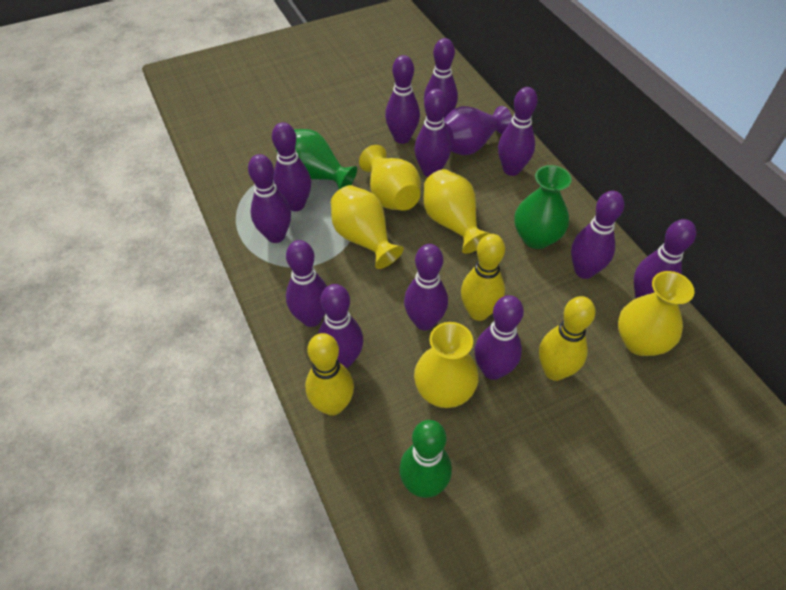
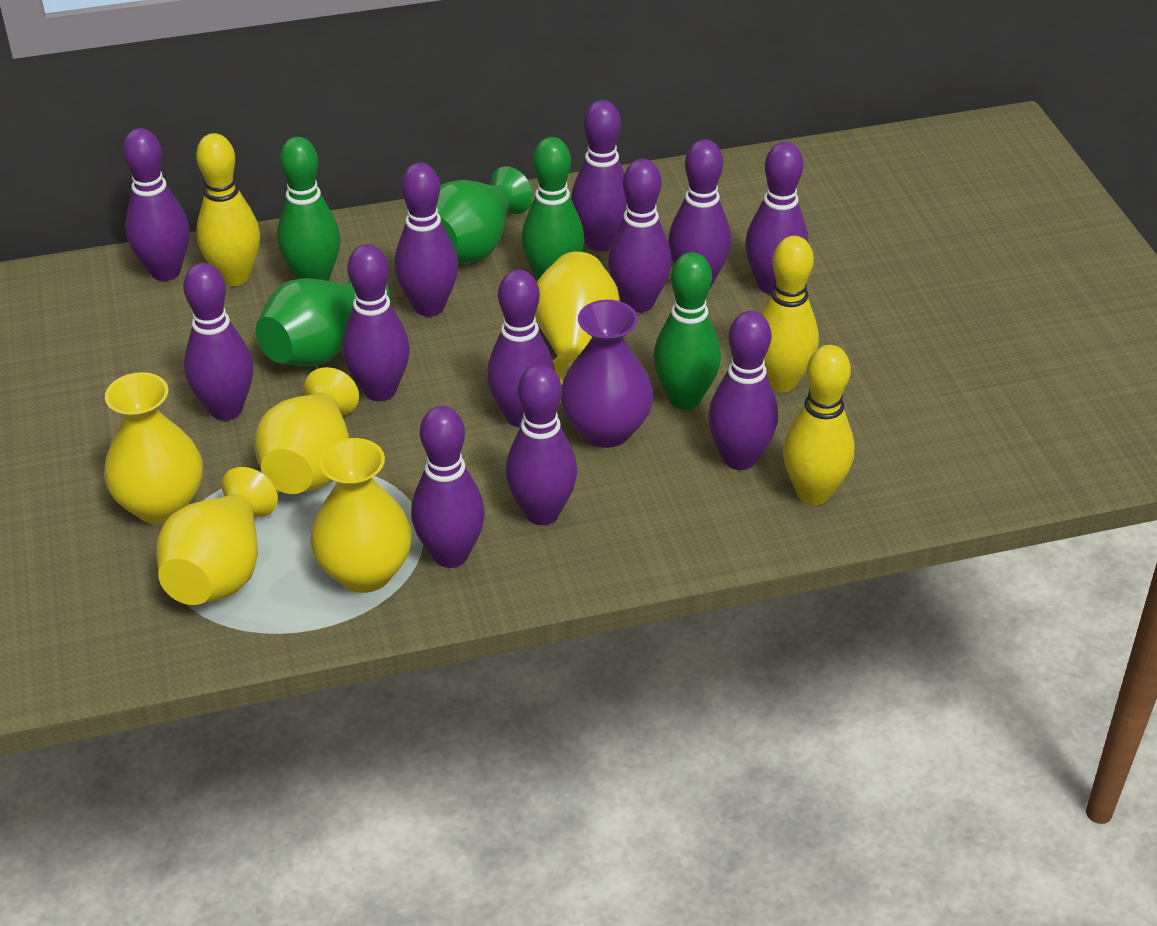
green bowling pin: [399,420,452,498] = 1 -> [277,137,340,281] [521,137,584,280] [653,252,721,410] = 3

